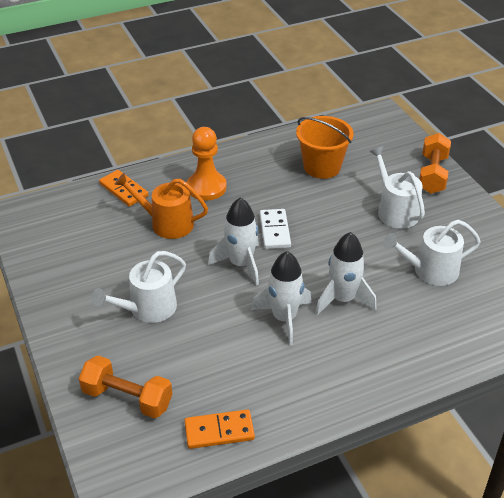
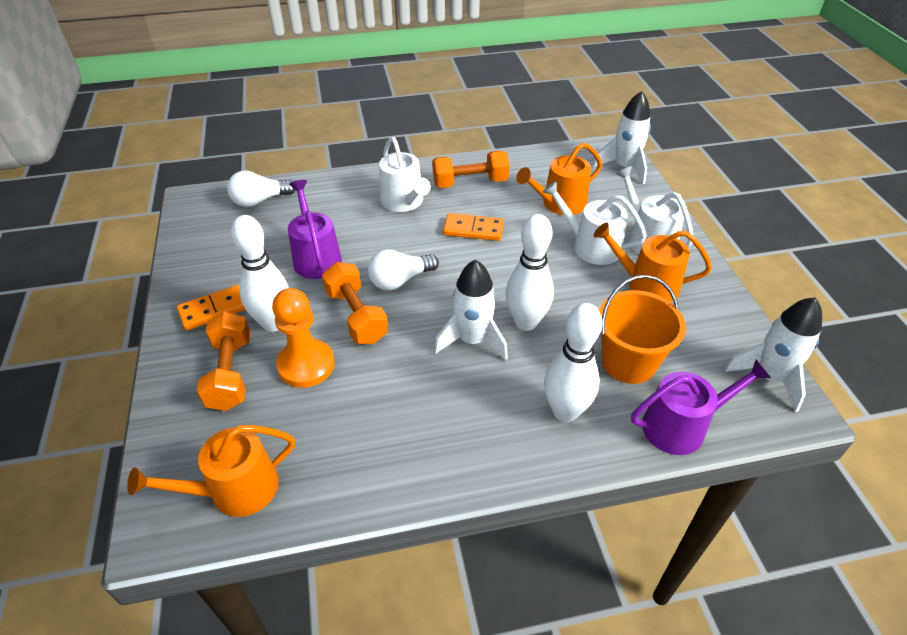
orange dumbbell: [79,355,172,418] [419,133,451,194] = 2 -> [197,311,250,411] [322,262,388,344] [432,151,510,188] = 3
orange watering can: [114,173,208,239] = 1 -> [127,425,295,517] [516,143,602,215] [593,223,712,302] = 3
purple watering can: none = 0 -> [288,180,342,279] [631,360,771,455] = 2
white bowling pin: none = 0 -> [231,215,289,332] [506,214,554,331] [544,303,603,422] = 3
white domino: [260,209,291,249] = 1 -> none = 0
white light bulb: none = 0 -> [227,171,295,207] [368,249,439,290] = 2

